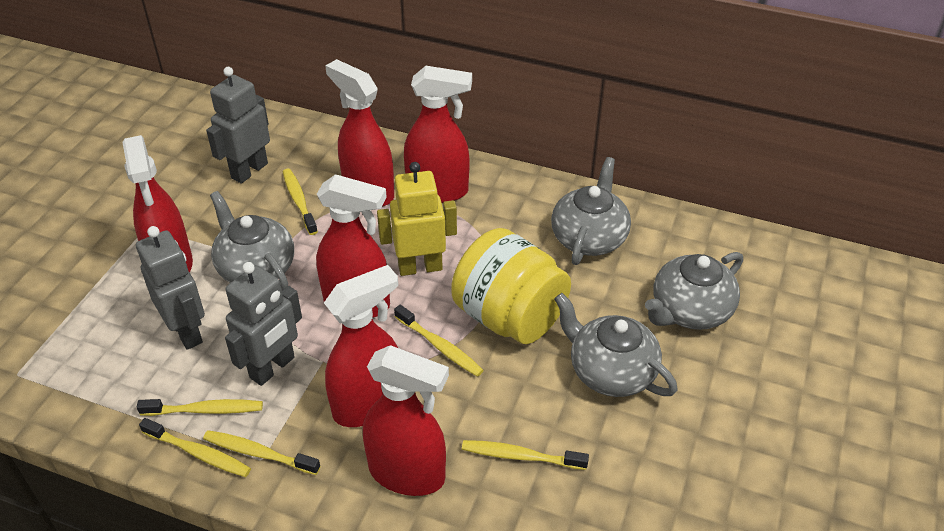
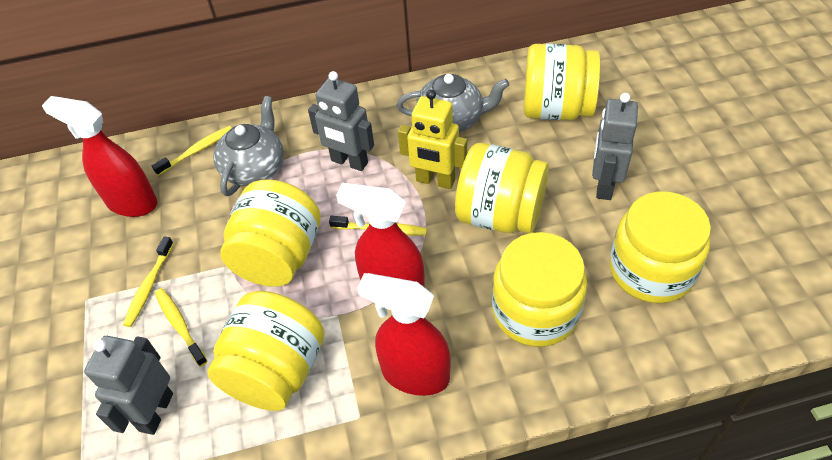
grey teapot: [210,191,294,290] [551,157,631,265] [554,293,677,397] [645,252,743,330] = 4 -> [213,96,284,196] [397,74,509,132] = 2
red spray bottle: [122,135,193,273] [316,174,390,318] [324,265,398,427] [325,59,394,206] [363,345,449,496] [404,66,472,203] = 6 -> [42,96,157,217] [336,183,425,287] [357,273,451,396] = 3
yellow jar: [451,228,571,344] = 1 -> [207,291,325,411] [220,180,321,287] [455,143,549,234] [492,232,587,347] [524,44,600,120] [609,192,711,303] = 6
yellow toothbrush: [137,399,263,416] [139,418,251,477] [203,430,320,475] [283,169,318,235] [394,305,484,377] [462,440,589,470] = 6 -> [123,236,174,327] [152,126,232,176] [155,288,208,367] [329,216,427,236] = 4

